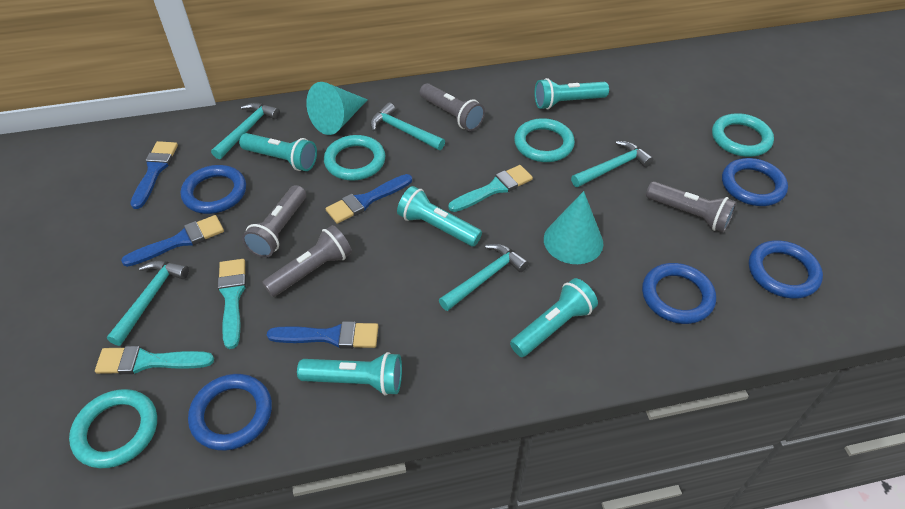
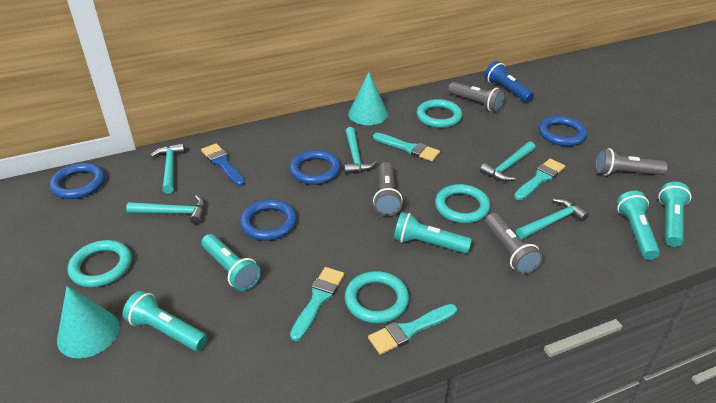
blue brush: [121,215,224,267] [130,141,178,209] [267,321,378,349] [326,174,412,224] = 4 -> [201,143,245,186] = 1
blue flashlight: none = 0 -> [484,61,534,102] = 1
blue ring: [181,165,246,214] [188,374,272,451] [642,263,716,324] [722,158,788,206] [749,240,823,299] = 5 -> [49,163,105,199] [240,199,297,241] [289,150,341,185] [538,116,587,146] = 4
turquoise brush: [95,346,214,374] [218,259,246,349] [449,165,533,212] = 3 -> [290,267,345,341] [368,304,457,355] [373,133,440,161] [514,159,565,200] = 4

